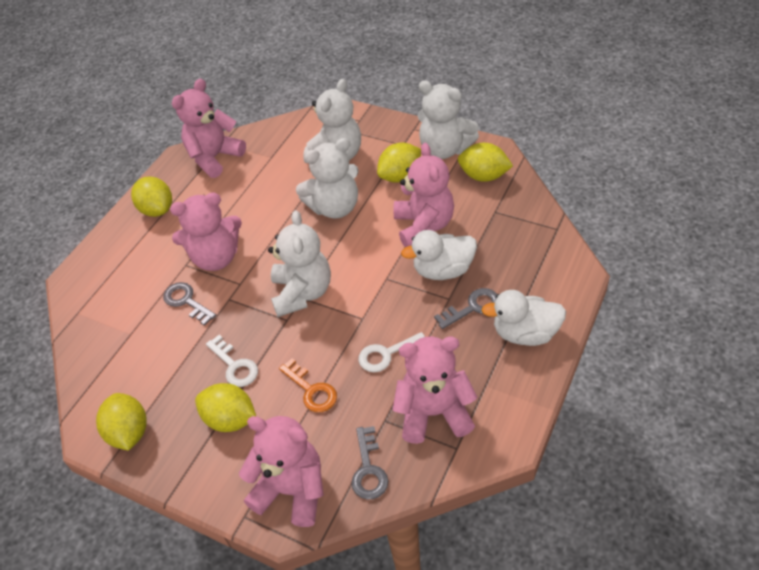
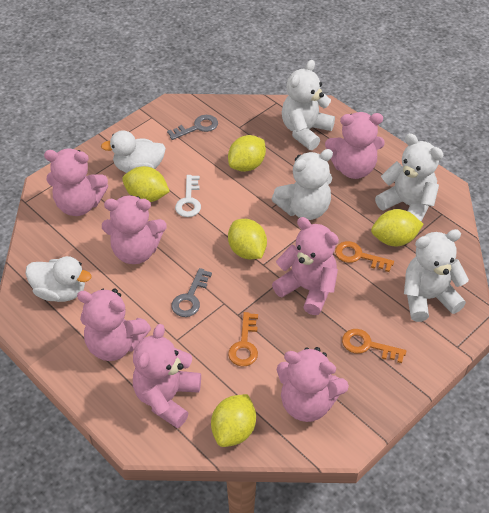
grey key: [163,282,216,326] [351,426,388,499] [434,288,497,329] = 3 -> [167,115,218,140] [172,268,212,317] = 2
orange key: [279,358,337,412] = 1 -> [228,312,258,367] [335,241,394,272] [342,329,406,363] = 3
pink teddy bear: [170,192,242,271] [172,79,246,178] [239,416,324,527] [393,143,454,247] [393,337,478,444] = 5 -> [44,149,108,216] [77,289,151,361] [102,195,167,264] [133,324,201,429] [272,217,339,315] [277,347,349,422] [325,112,385,179] = 7
white key: [206,335,258,387] [358,332,425,372] = 2 -> [175,175,201,217] = 1

